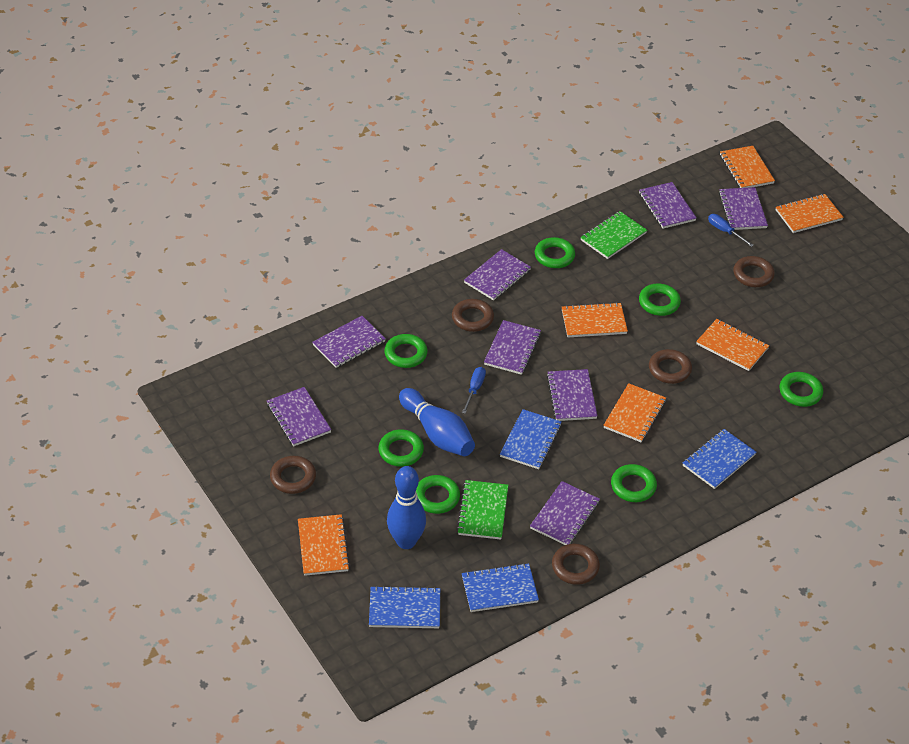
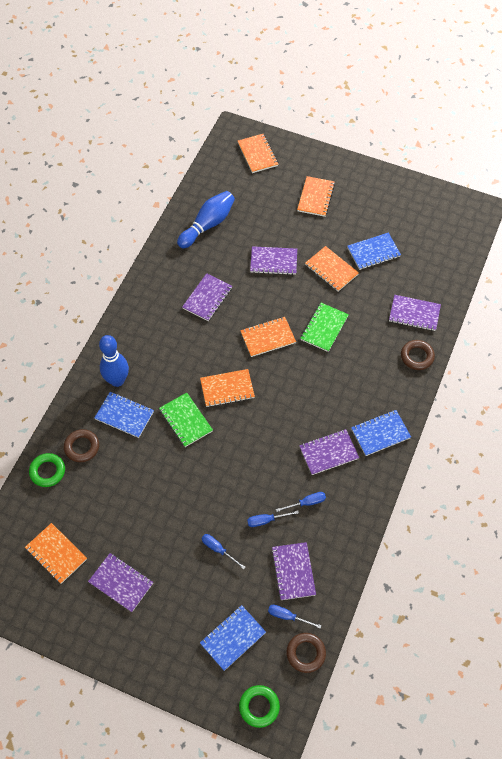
blue screwdriver: [462,367,486,414] [708,214,754,247] = 2 -> [202,534,245,569] [247,510,299,527] [268,605,322,629] [276,492,326,512] = 4
brown ring: [270,456,316,494] [452,299,494,332] [552,544,600,585] [649,349,692,384] [733,256,775,287] = 5 -> [64,429,99,462] [286,633,326,673] [401,340,435,370] = 3
green ring: [378,429,424,467] [384,334,428,368] [416,475,460,514] [535,237,575,268] [611,464,657,502] [639,283,681,316] [779,372,823,407] = 7 -> [29,453,65,487] [239,685,280,728] = 2
purple notebook: [267,387,331,446] [312,316,386,368] [464,249,531,301] [484,320,541,375] [530,481,600,545] [546,369,597,421] [639,182,696,229] [719,187,768,230] = 8 -> [88,553,153,612] [182,273,232,321] [250,246,297,275] [271,542,316,600] [299,429,359,475] [389,295,441,331] = 6

